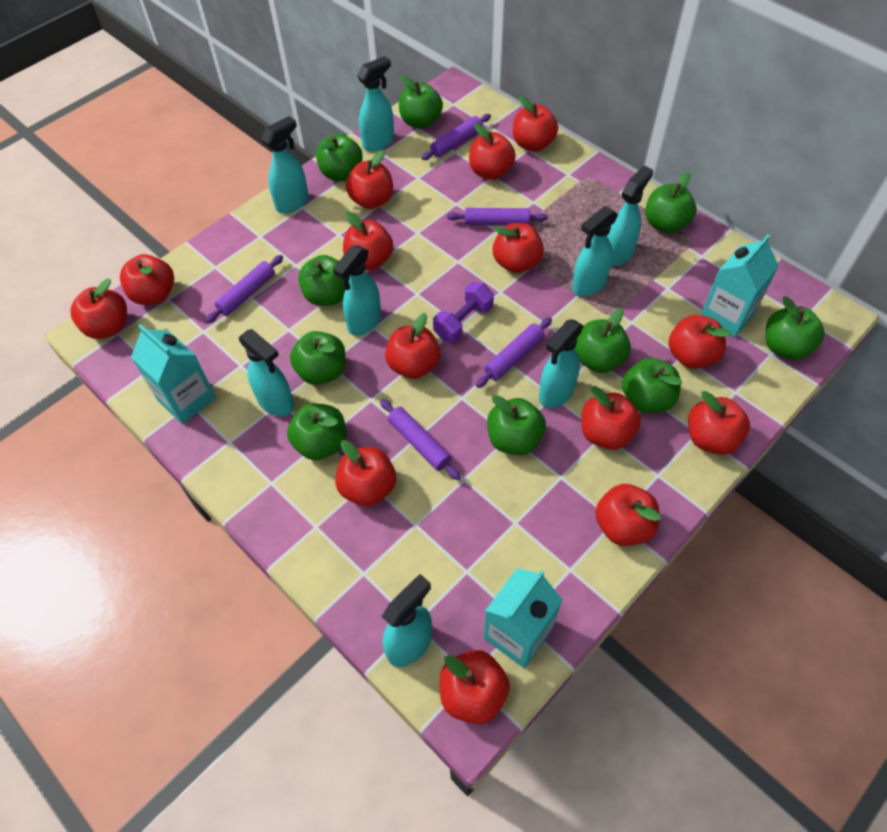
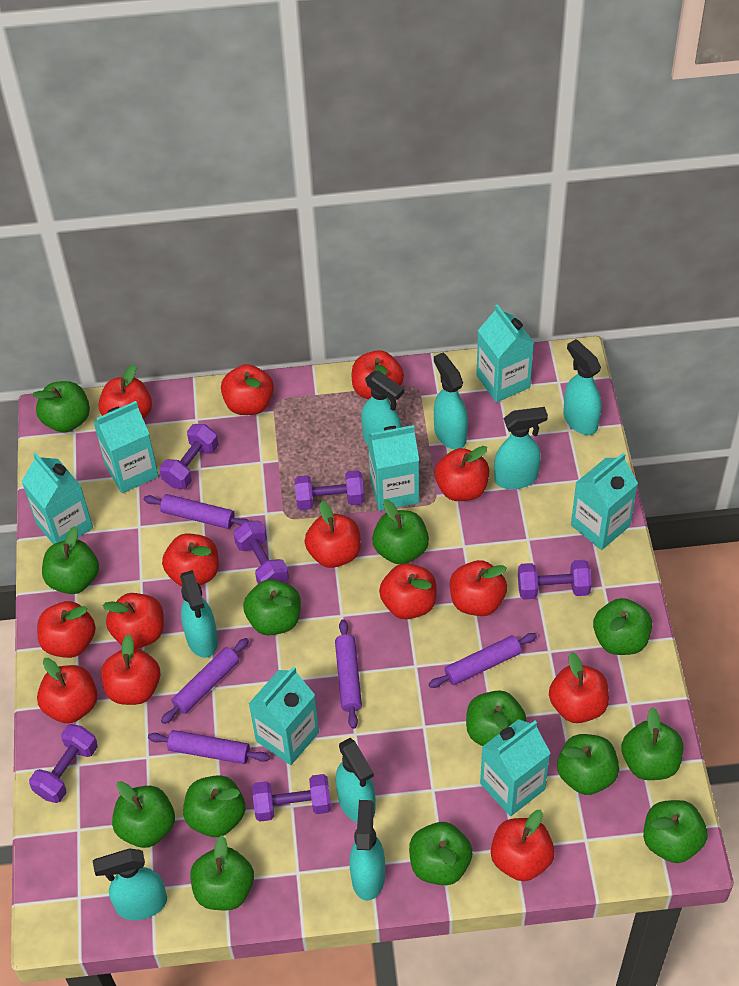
green apple: [287,403,346,460] [290,331,345,385] [298,255,345,306] [316,134,363,181] [399,75,443,129] [487,395,546,455] [574,308,631,373] [622,358,682,413] [645,172,696,233] [766,296,825,360] = 10 -> [32,381,90,433] [42,526,99,594] [112,781,175,848] [183,775,245,837] [190,835,254,911] [243,579,301,635] [372,499,429,565] [409,822,473,885] [466,690,527,746] [557,734,619,795] [593,598,652,655] [622,707,683,780] [643,800,707,863] = 13
purple dumbbell: [433,282,494,343] = 1 -> [29,724,98,803] [160,424,219,489] [234,521,289,584] [252,774,331,822] [294,470,364,510] [518,560,592,600] = 6
turquoise carton: [131,324,216,424] [483,568,562,669] [701,234,779,338] = 3 -> [21,452,93,544] [93,401,159,493] [249,666,319,765] [368,425,419,511] [476,304,534,402] [480,719,551,816] [571,453,638,550] = 7

